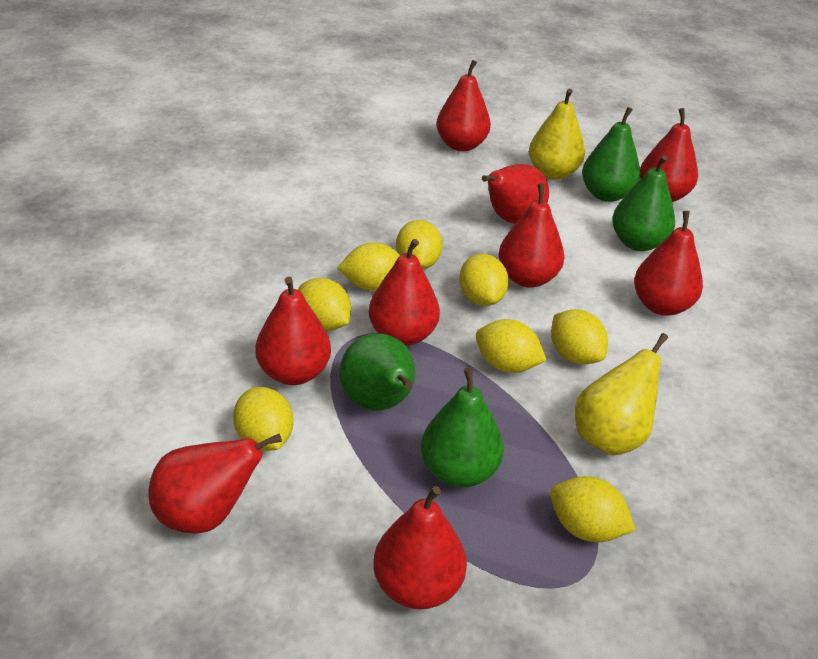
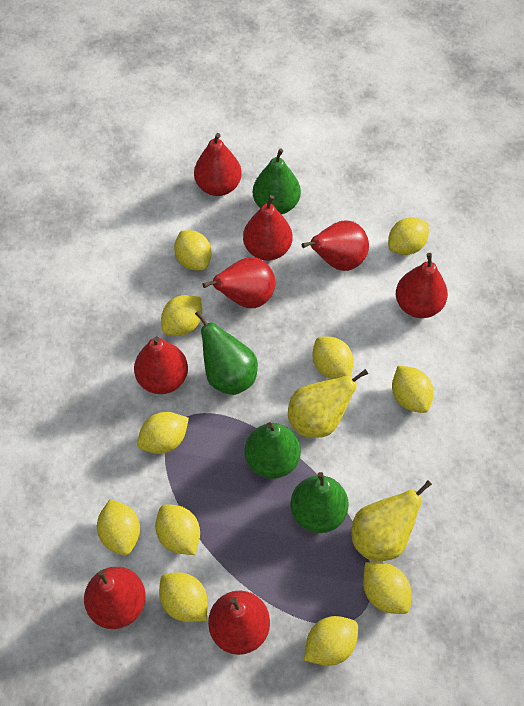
red pear: [148,433,282,533] [255,277,331,385] [369,239,440,346] [373,486,467,609] [436,60,491,151] [482,164,549,224] [499,184,564,288] [634,211,703,316] [640,108,698,202] = 9 -> [84,567,146,629] [134,336,188,394] [194,133,242,196] [202,257,276,308] [208,591,270,655] [243,195,292,261] [302,220,369,271] [396,253,448,318] = 8
yellow lemon: [233,387,293,451] [298,278,351,331] [337,242,400,291] [396,220,443,270] [459,254,509,306] [476,319,546,373] [550,476,636,542] [551,309,608,364] = 8 -> [97,499,140,556] [137,412,189,454] [155,504,200,555] [159,572,208,622] [161,295,202,336] [174,230,212,271] [304,616,358,666] [313,337,354,379] [363,562,411,614] [388,217,429,255] [392,366,434,413] = 11

